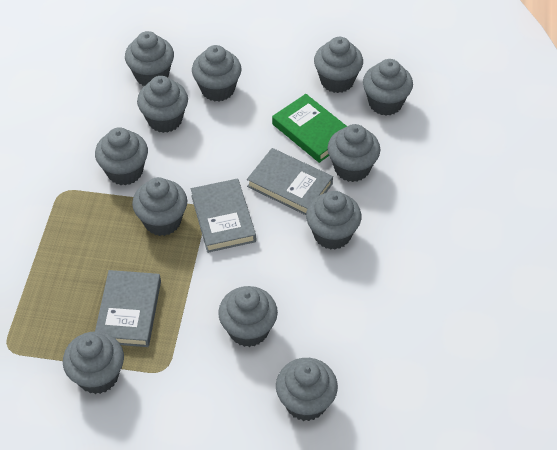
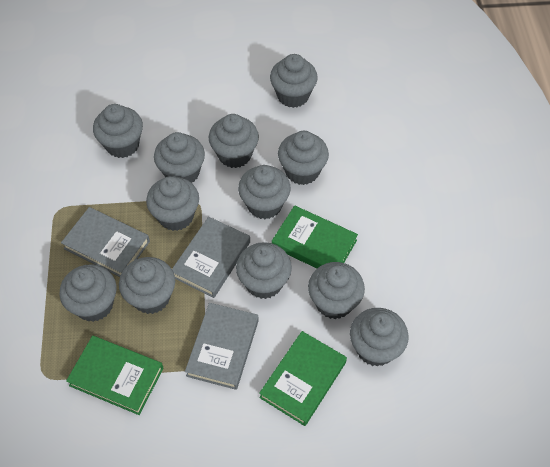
green book: [272,94,348,163] = 1 -> [66,336,164,415] [259,331,347,426] [272,205,358,268] = 3

